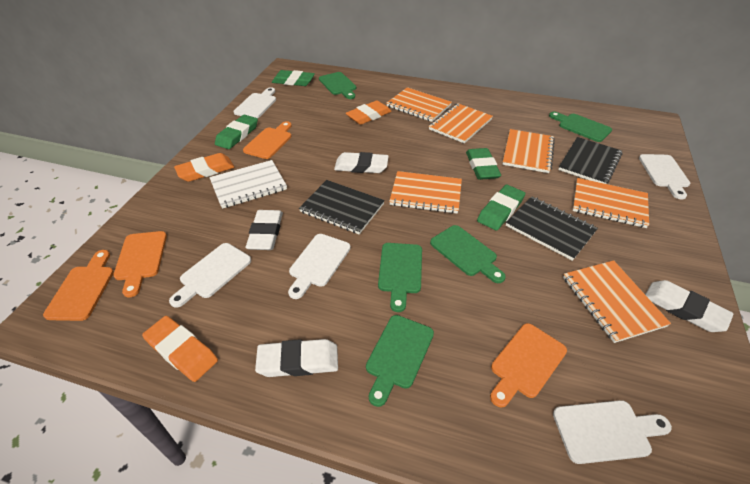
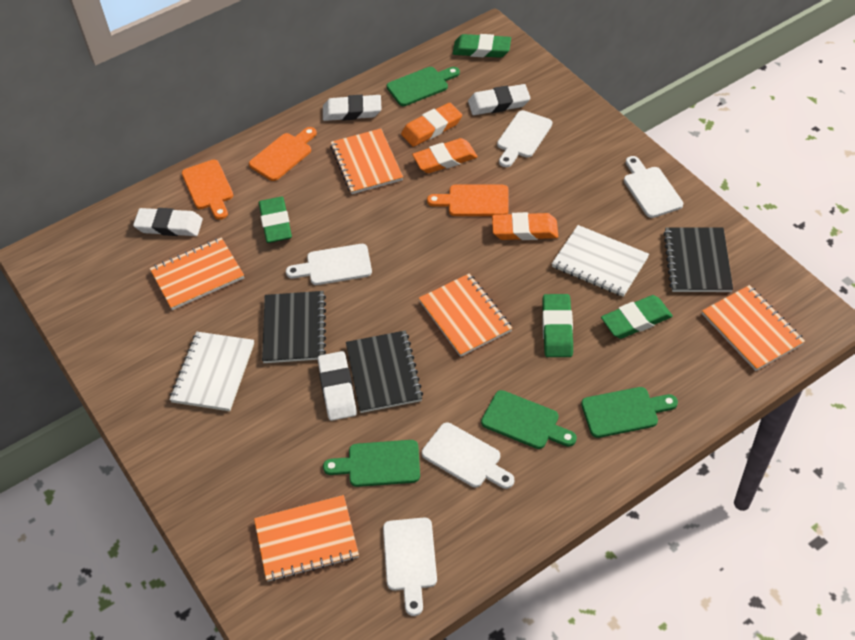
green cutting board: [319,72,356,99] [366,315,434,407] [378,243,422,312] [430,225,506,283] [549,112,612,142] = 5 -> [323,440,420,487] [387,67,460,106] [481,390,577,449] [581,387,678,438] = 4
orange cutting board: [43,250,114,321] [113,231,167,297] [243,121,292,159] [490,323,567,408] = 4 -> [182,160,233,220] [249,127,317,181] [427,185,509,216] = 3
orange notebook: [387,87,452,122] [389,171,462,214] [429,103,493,143] [502,129,555,173] [563,260,671,343] [573,178,649,228] = 6 -> [150,237,244,310] [254,495,359,582] [330,128,403,194] [419,273,512,357] [702,285,805,371] = 5
white notebook: [209,160,287,209] = 1 -> [170,332,254,411] [552,225,649,297] = 2

